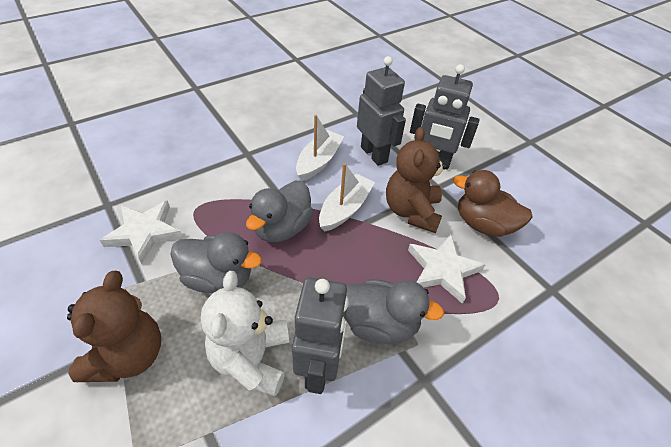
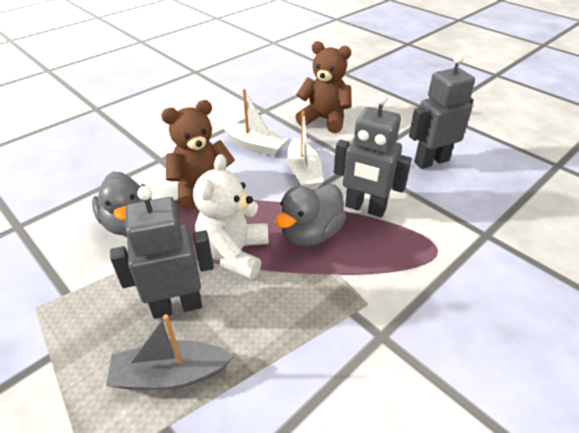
brown duck: [453,170,533,237] = 1 -> none = 0
grey boat: none = 0 -> [106,314,234,389] = 1
grey duck: [170,232,262,293] [246,181,313,242] [346,280,444,344] = 3 -> [92,171,152,236] [275,184,346,246] = 2
white star: [100,200,183,264] [408,234,486,304] = 2 -> none = 0

